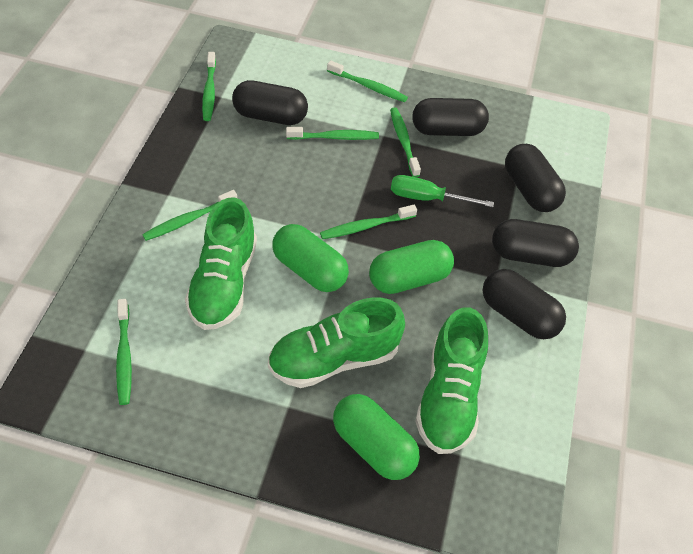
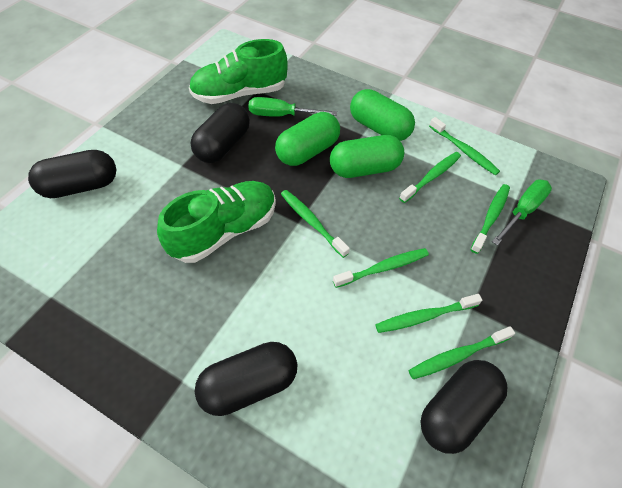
black capsule: [232,80,308,125] [412,98,489,136] [483,269,566,339] [492,219,579,267] [505,144,566,212] = 5 -> [28,150,116,198] [190,103,250,163] [194,342,297,416] [420,360,507,454] = 4
green screwdriver: [391,175,494,207] = 1 -> [248,97,337,117] [492,180,552,246] = 2
green shoe: [185,197,257,330] [268,298,405,388] [415,307,488,454] = 3 -> [157,181,276,263] [189,39,288,104] = 2

